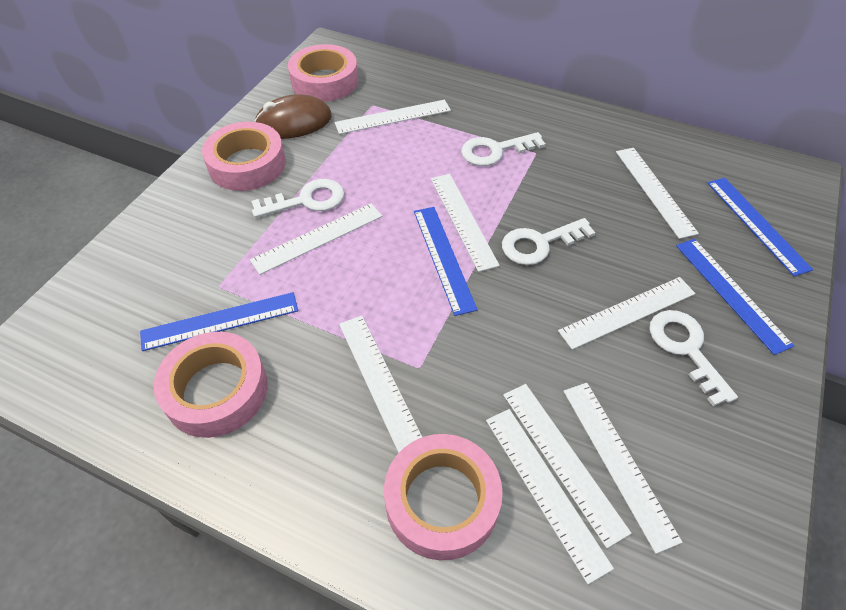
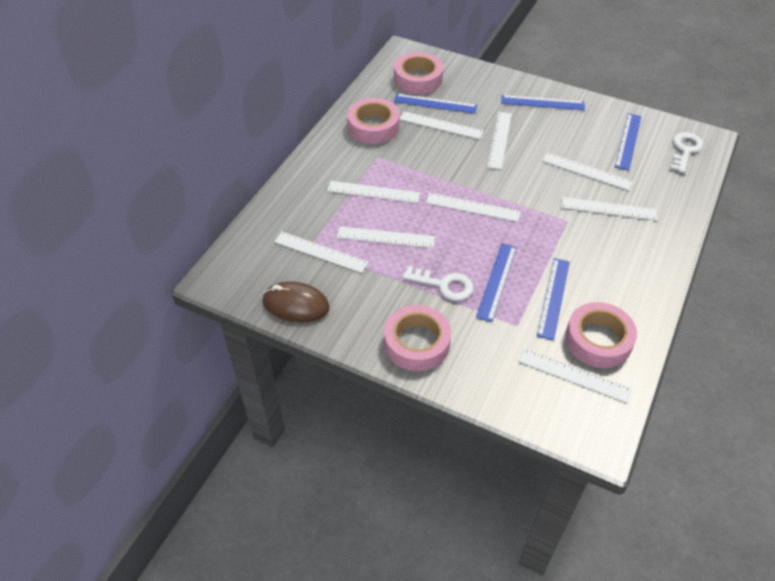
blue ruler: [140,292,298,351] [414,207,478,316] [676,239,794,355] [707,178,813,276] = 4 -> [394,94,477,114] [476,243,517,322] [501,95,585,110] [537,258,570,340] [615,113,641,171] = 5
white key: [251,179,344,218] [461,132,546,166] [502,218,596,265] [649,310,738,406] = 4 -> [402,266,473,301] [670,132,703,173] = 2

